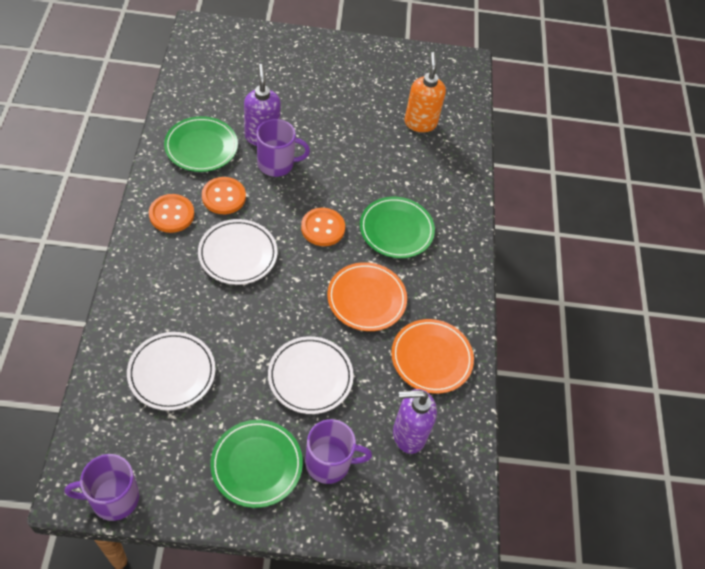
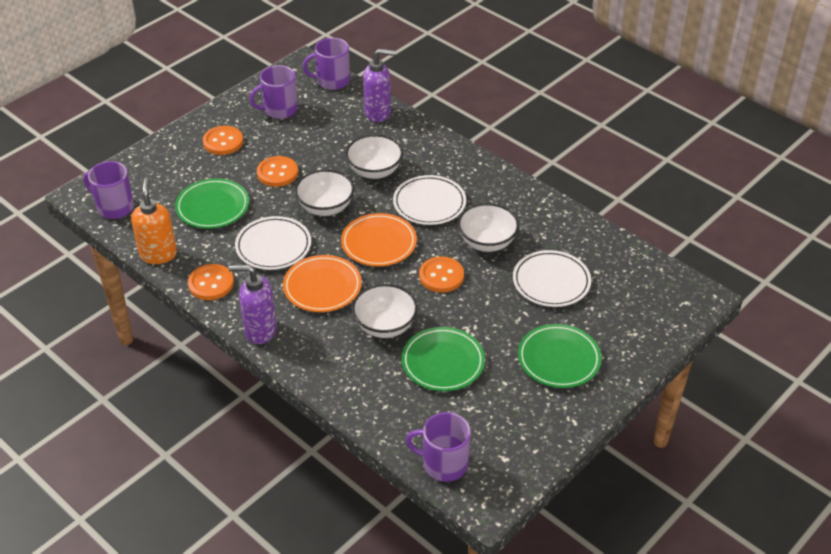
orange button: [149,194,194,233] [202,177,246,214] [301,208,345,246] = 3 -> [188,264,234,300] [203,126,243,155] [257,156,298,187] [419,257,464,292] = 4
purple mug: [65,454,139,521] [257,119,310,177] [305,419,372,484] = 3 -> [83,161,134,219] [250,65,297,119] [303,38,350,90] [405,412,471,482] = 4
white bowl: none = 0 -> [295,170,354,216] [345,135,403,179] [352,284,418,338] [458,203,519,252] = 4

